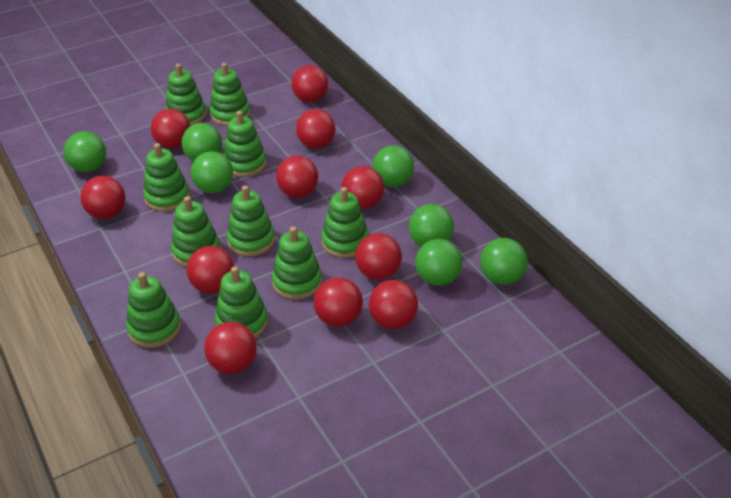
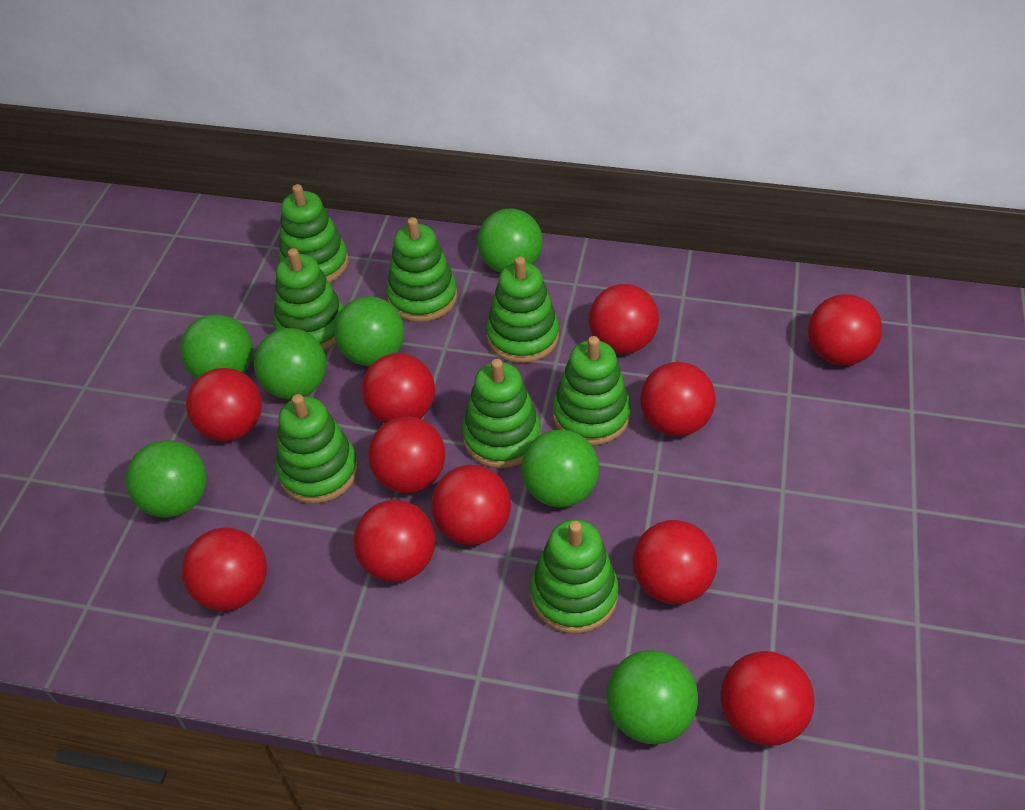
green stacking toy: [126,272,181,348] [143,143,190,212] [165,64,206,125] [171,196,220,267] [209,63,250,126] [215,266,268,338] [223,111,267,177] [227,185,275,256] [272,226,322,300] [321,187,369,258] = 10 -> [274,248,344,350] [276,394,358,504] [279,184,349,283] [386,217,458,322] [462,359,541,468] [486,256,559,363] [530,520,619,633] [553,336,631,445] = 8

